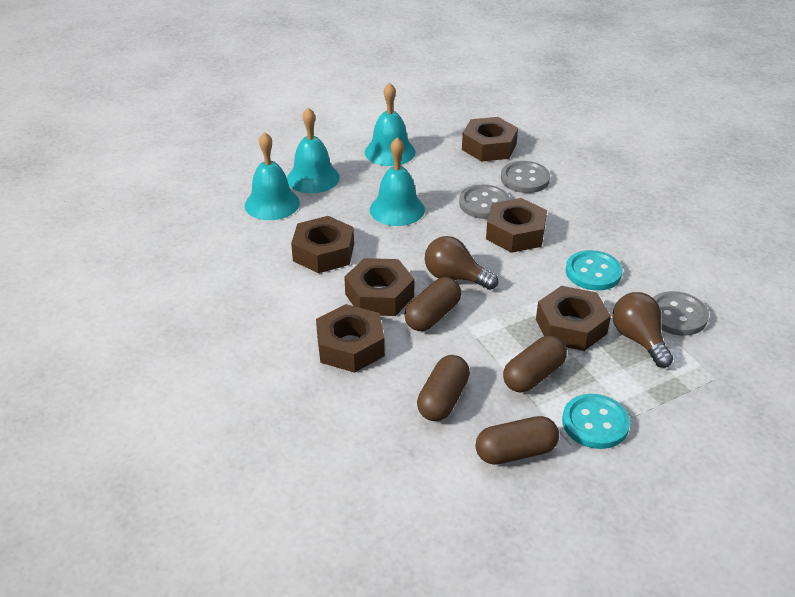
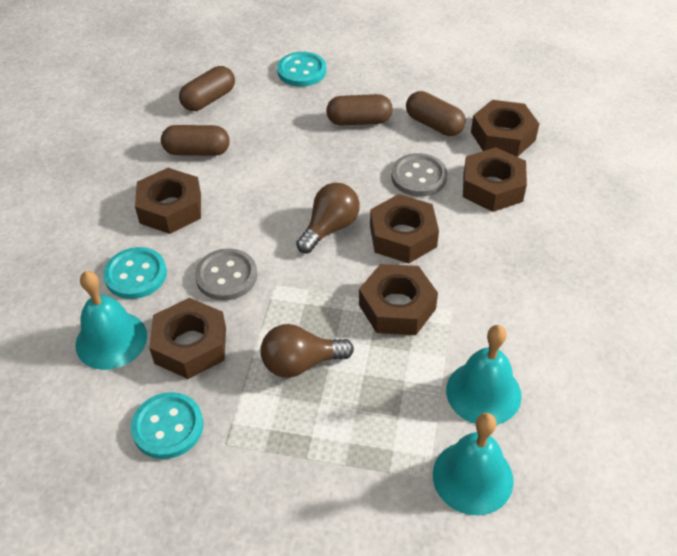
grey button: [459,185,510,219] [501,161,550,193] [653,291,709,336] = 3 -> [195,248,257,300] [391,153,447,197] = 2
turquoise bell: [245,132,300,220] [287,108,340,193] [365,83,416,166] [370,137,425,226] = 4 -> [75,271,147,370] [433,413,514,515] [446,325,522,425] = 3
turquoise button: [562,394,630,449] [566,250,622,291] = 2 -> [103,247,167,299] [131,392,203,459] [277,52,326,87] = 3

